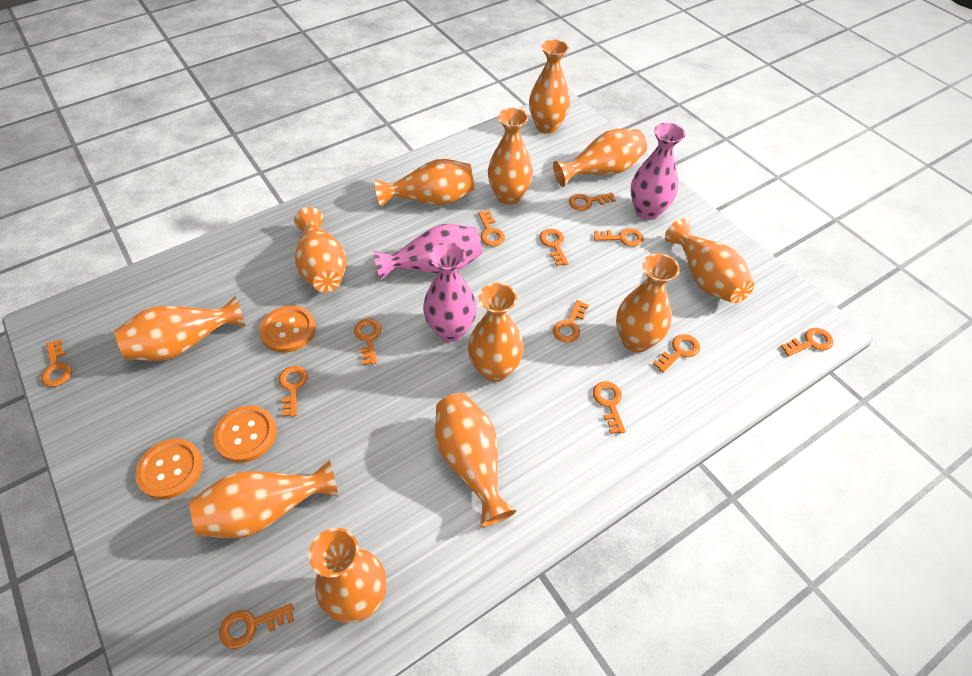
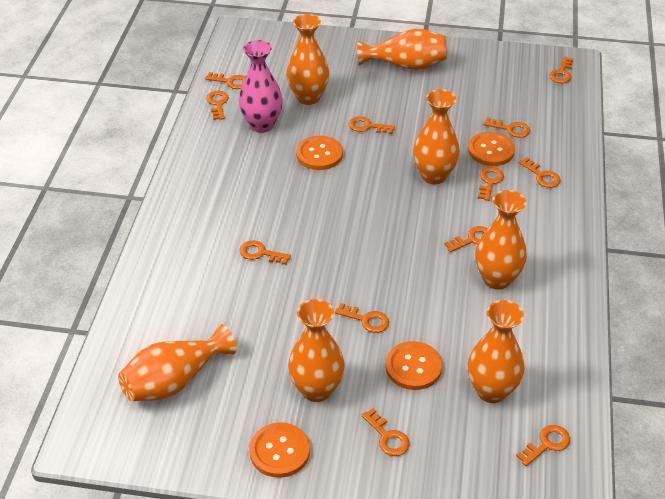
orange button: [135,439,203,499] [213,406,277,463] [259,306,316,353] = 3 -> [249,422,310,478] [296,136,343,170] [385,341,442,390] [468,132,515,166] = 4
orange vase: [114,296,245,361] [189,460,338,538] [294,207,346,293] [308,528,387,623] [375,159,475,207] [435,393,516,527] [468,283,524,382] [488,108,533,205] [529,39,570,134] [553,129,647,187] [616,253,680,353] [665,218,754,303] = 12 -> [118,324,237,401] [287,14,329,105] [288,299,345,402] [357,28,447,70] [413,89,460,184] [468,300,525,403] [475,190,527,290] = 7
pink vase: [373,224,483,280] [423,242,477,342] [630,123,685,220] = 3 -> [239,40,283,133] = 1

